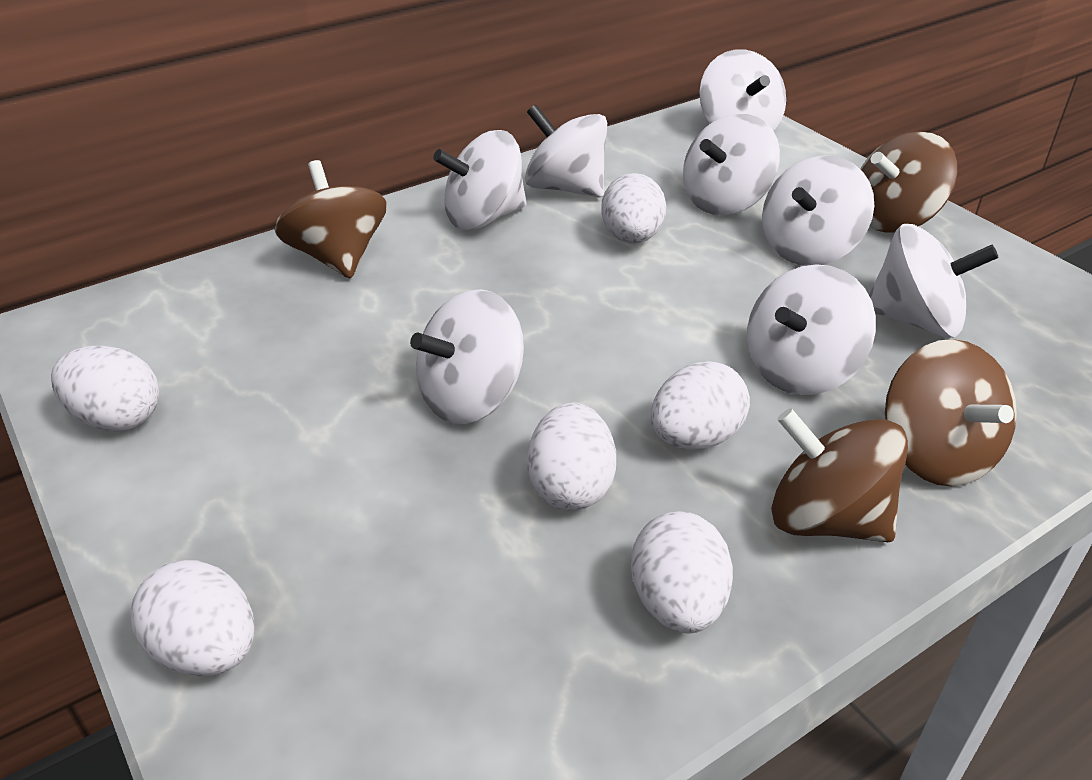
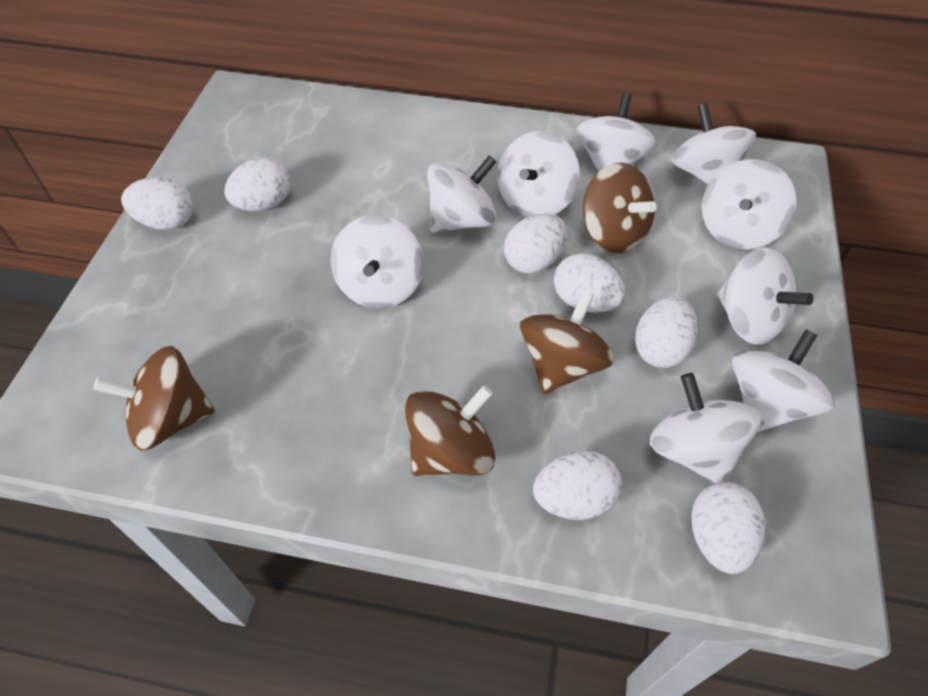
white egg: [51,346,159,431] [131,560,255,676] [527,402,616,511] [601,173,666,244] [631,511,733,634] [651,361,750,450] = 6 -> [121,177,194,230] [224,157,291,211] [504,214,568,274] [533,450,622,520] [554,253,625,313] [635,296,698,368] [691,482,766,574] = 7
white spinning top: [410,289,524,424] [433,130,527,230] [525,104,607,197] [683,114,780,215] [700,49,786,131] [747,264,876,395] [762,156,874,266] [869,224,998,338] = 8 -> [330,215,424,309] [427,155,497,233] [498,131,580,217] [576,93,657,172] [650,373,762,483] [671,103,756,184] [702,159,797,249] [717,247,813,345] [732,330,835,433] = 9

